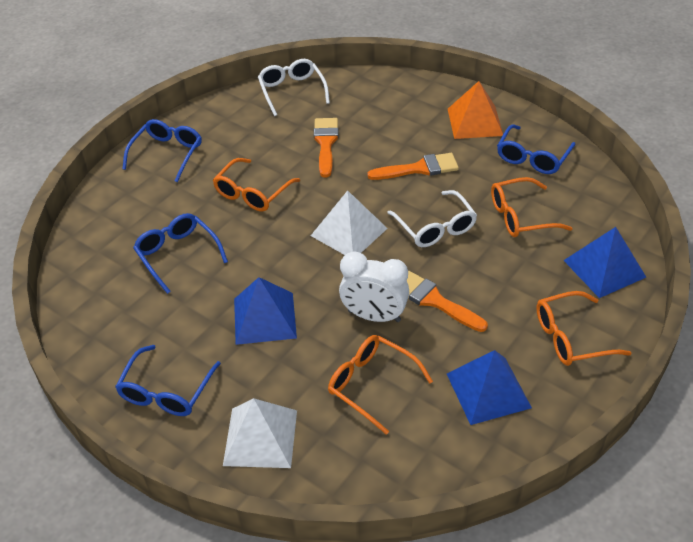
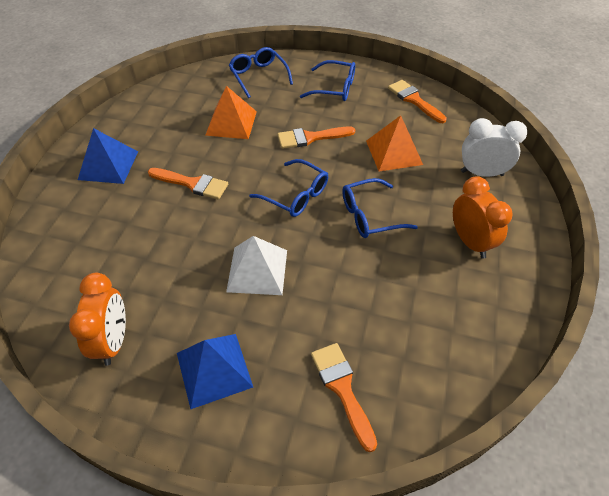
blue pyramid: [234,277,297,345] [447,350,532,425] [563,227,646,298] = 3 -> [78,128,138,184] [177,334,253,409] = 2
orange brush: [314,118,338,177] [367,153,459,180] [407,271,488,332] = 3 -> [148,168,228,199] [277,126,355,149] [311,343,377,453] [388,80,447,123] = 4
orange clock: none = 0 -> [69,273,126,366] [453,176,513,259] = 2
orange glasses: [213,158,300,211] [328,335,433,435] [491,177,573,237] [536,291,631,366] = 4 -> none = 0
orange pyramid: [448,81,503,139] = 1 -> [205,86,257,139] [366,115,423,171] = 2
white glasses: [258,59,330,116] [387,190,477,247] = 2 -> none = 0
white pyramid: [223,398,297,468] [311,190,388,255] = 2 -> [226,236,287,295] = 1

